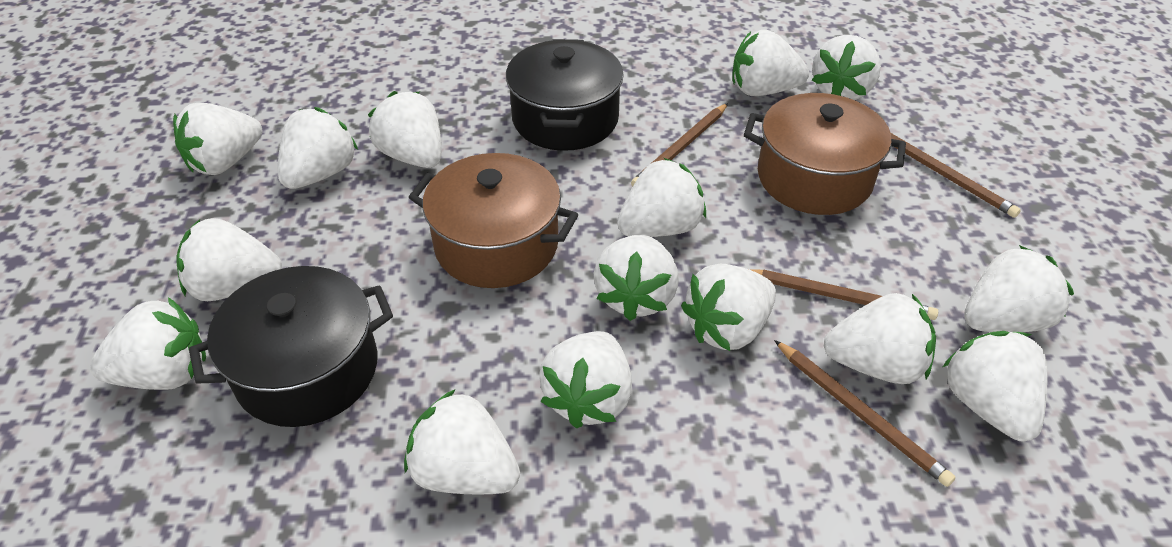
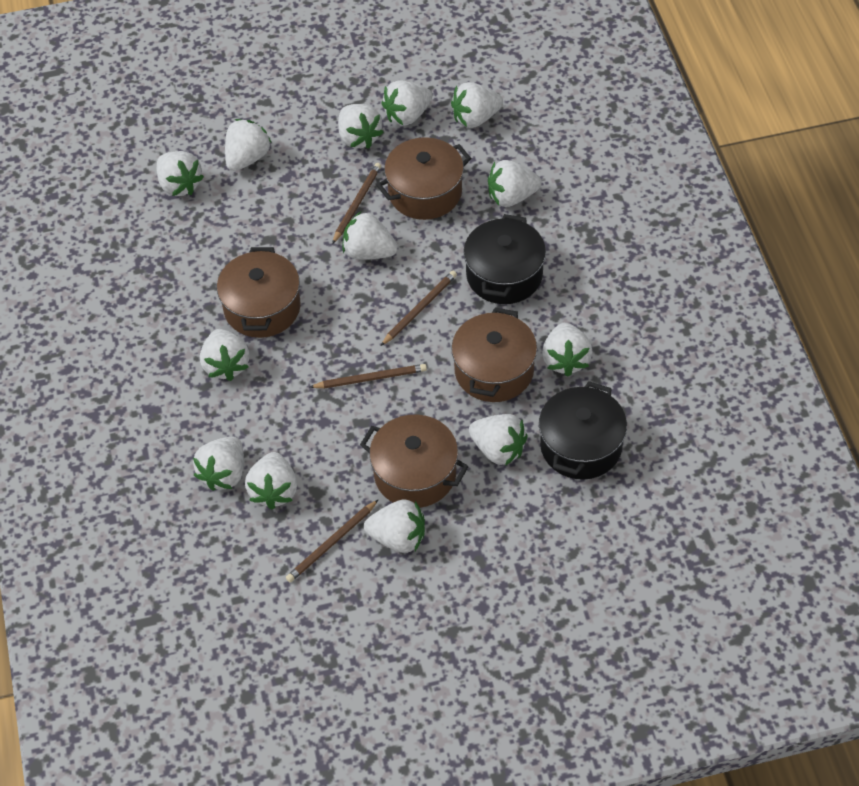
brown pot: [409,153,578,288] [744,93,906,215] = 2 -> [217,247,301,338] [360,415,469,508] [376,137,471,220] [451,307,537,402] = 4
white strawberry: [90,297,206,390] [173,103,262,175] [176,218,282,301] [278,107,358,189] [368,91,442,168] [404,389,520,494] [539,331,632,428] [594,235,679,321] [617,158,706,237] [681,264,776,351] [733,30,809,96] [812,35,881,100] [824,293,936,384] [943,331,1047,441] [964,245,1074,332] = 15 -> [156,151,204,196] [193,437,244,491] [200,329,250,381] [225,119,272,171] [245,452,297,510] [338,104,384,149] [342,212,398,260] [364,500,425,553] [382,80,432,126] [451,82,503,128] [469,414,528,466] [488,160,542,207] [542,323,593,376] = 13

